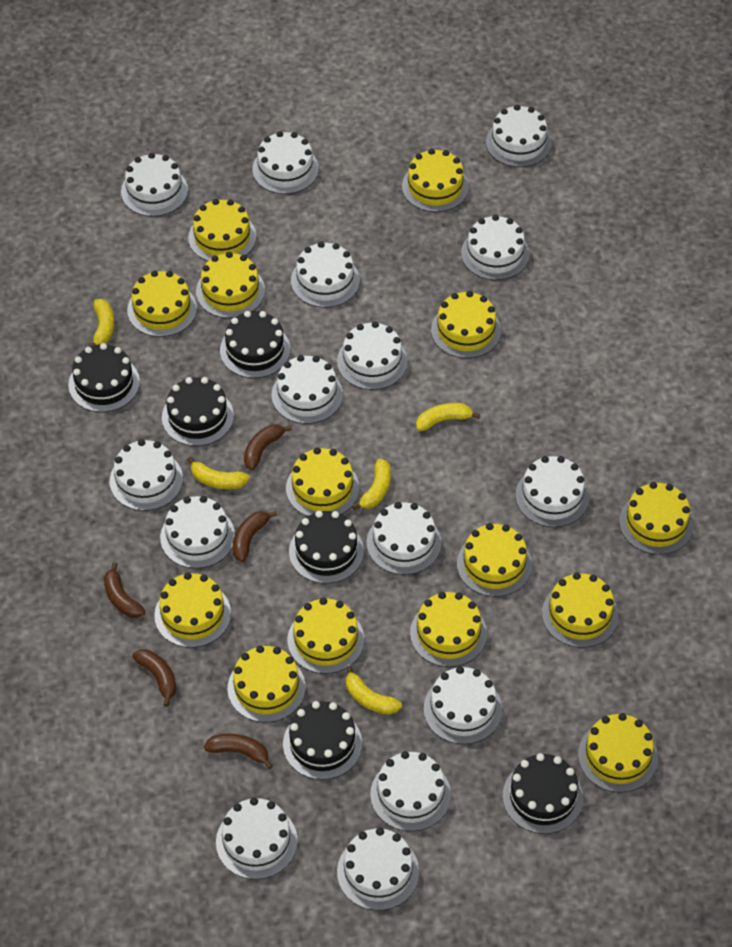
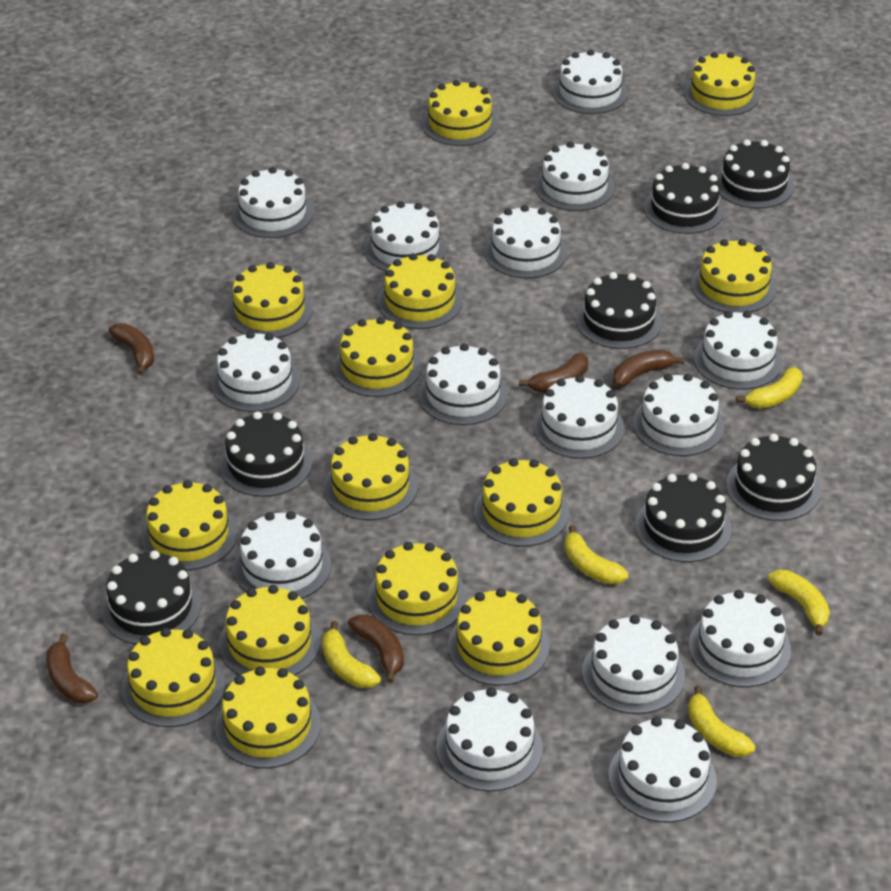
black cake: [68,343,140,412] [162,377,234,446] [220,311,290,378] [283,701,362,780] [289,511,364,584] [503,753,583,834] = 6 -> [101,550,201,645] [220,411,312,497] [576,272,662,349] [635,473,732,562] [644,163,725,234] [716,139,794,209] [726,434,821,521] = 7

